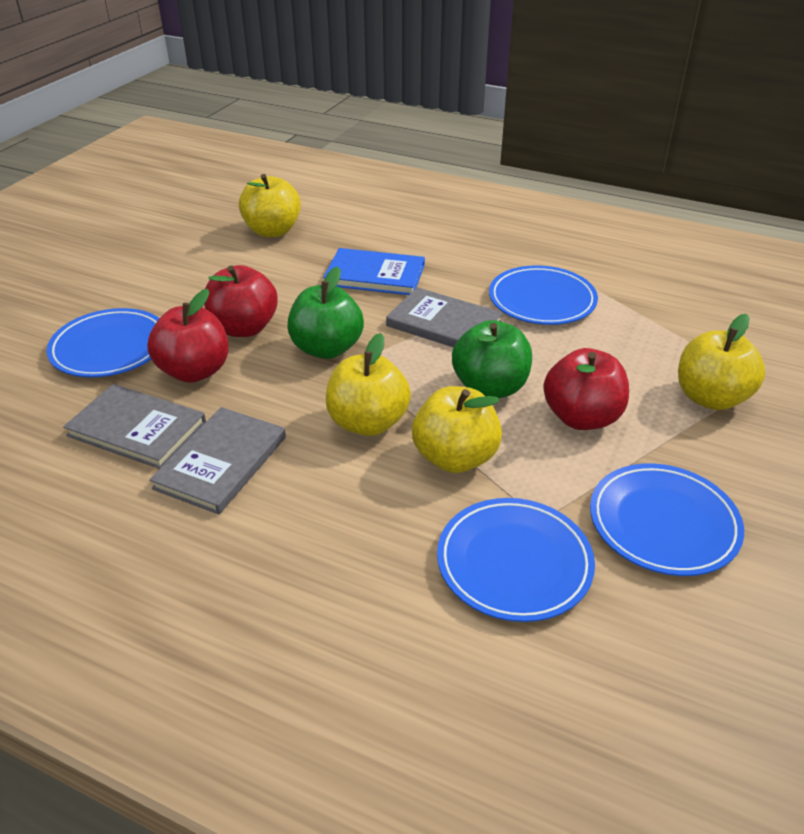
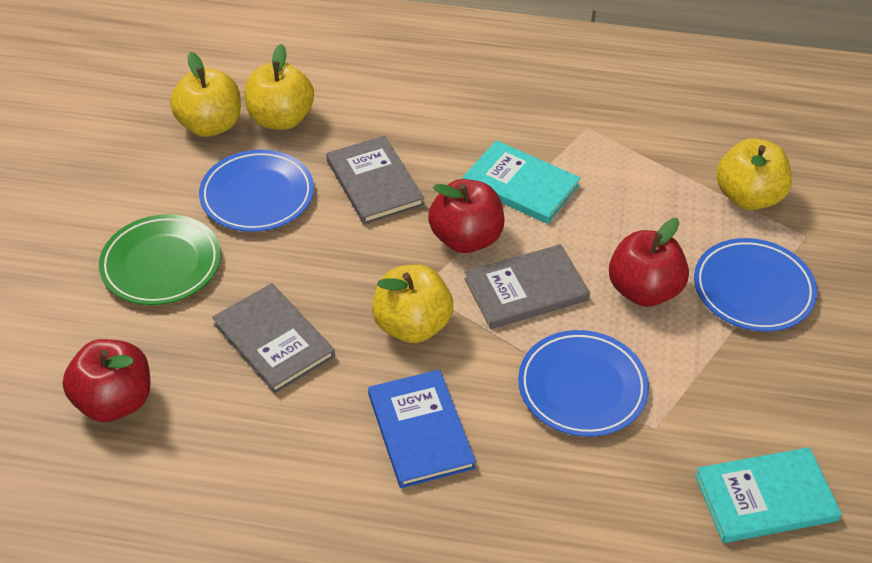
blue plate: [46,308,160,378] [437,498,595,622] [489,265,598,325] [590,463,744,576] = 4 -> [199,149,314,232] [518,330,649,437] [694,238,817,332] = 3
green apple: [287,266,364,359] [452,320,532,398] = 2 -> none = 0
green plate: none = 0 -> [99,214,221,305] = 1
turquoise book: none = 0 -> [463,140,581,224] [695,447,842,543] = 2

